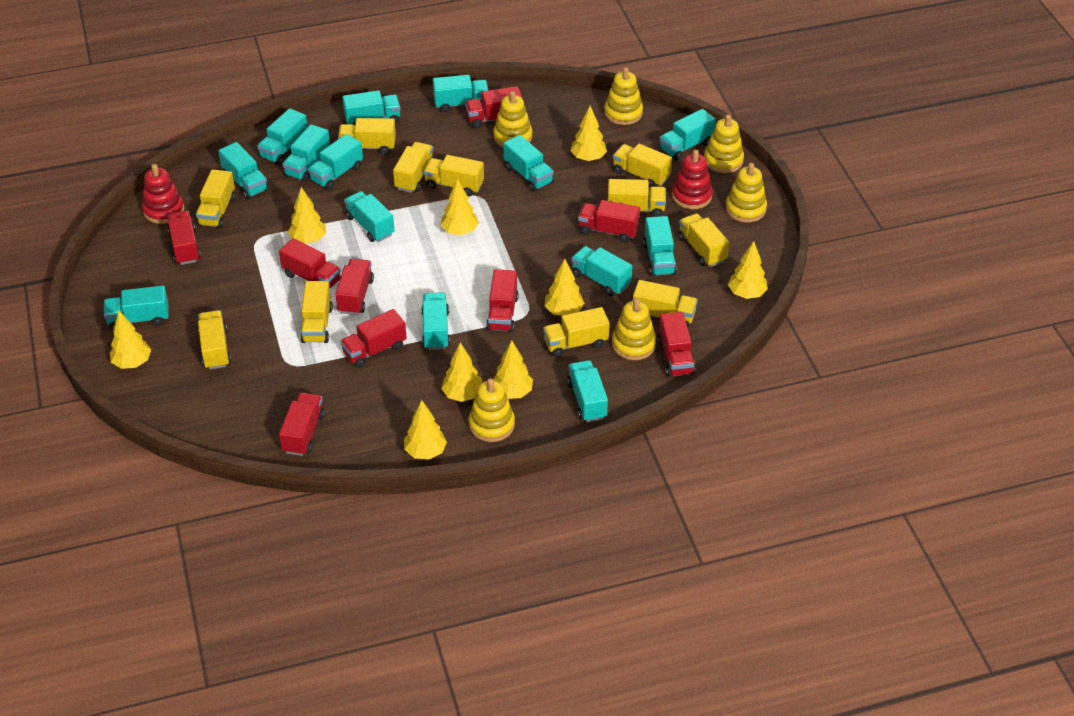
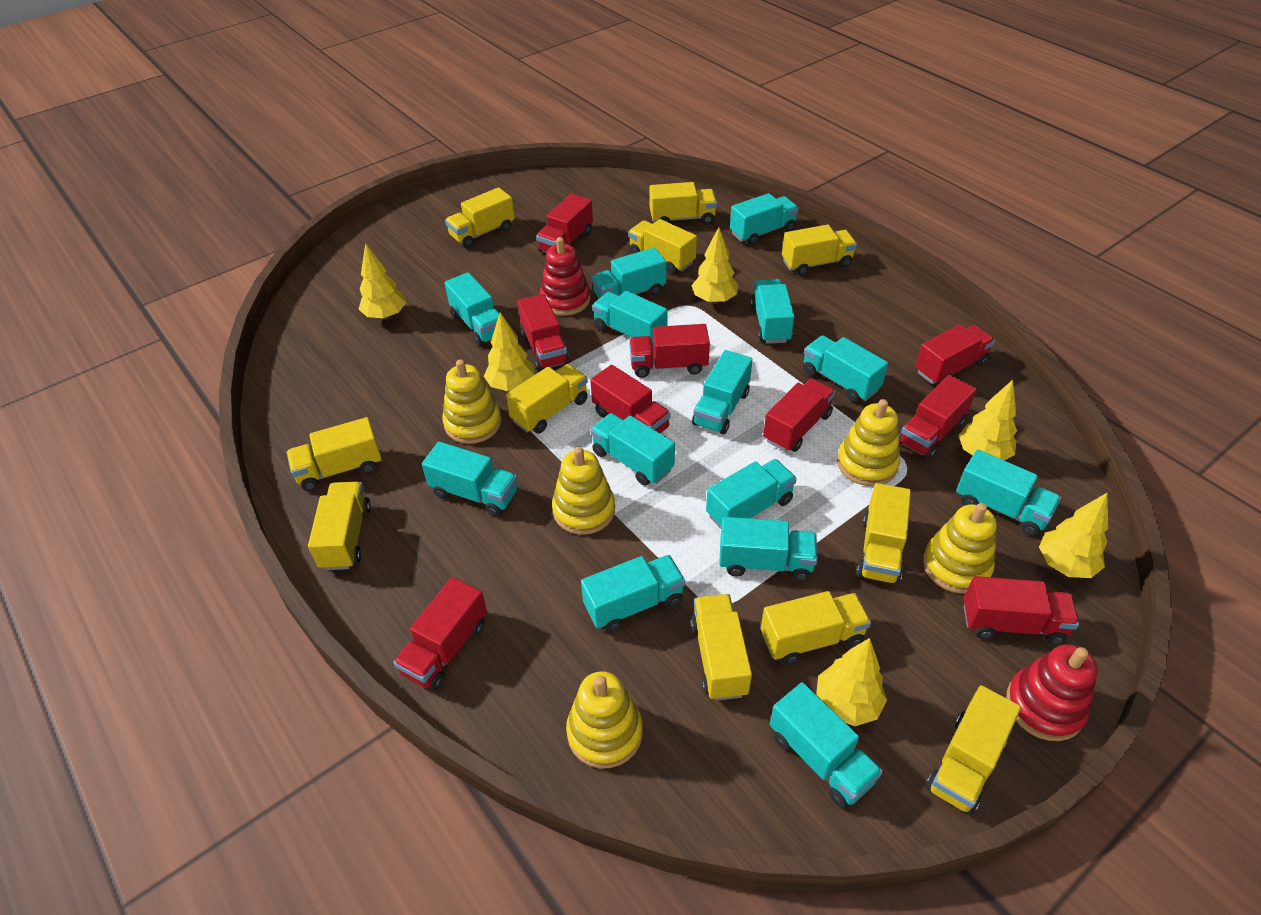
yellow stacking toy: [469,378,515,442] [493,91,532,147] [604,67,643,125] [612,298,656,360] [704,114,744,173] [725,163,767,222] = 6 -> [442,359,501,444] [552,447,615,535] [566,671,643,768] [837,399,900,486] [923,503,997,594] = 5
yellow tree: [110,311,151,369] [288,187,326,244] [404,400,447,460] [440,178,479,235] [441,343,482,402] [493,340,533,399] [545,259,584,316] [570,106,607,161] [728,241,768,299] = 9 -> [359,243,407,320] [484,312,535,391] [691,227,738,304] [816,638,887,726] [959,380,1017,461] [1039,493,1108,578] = 6

